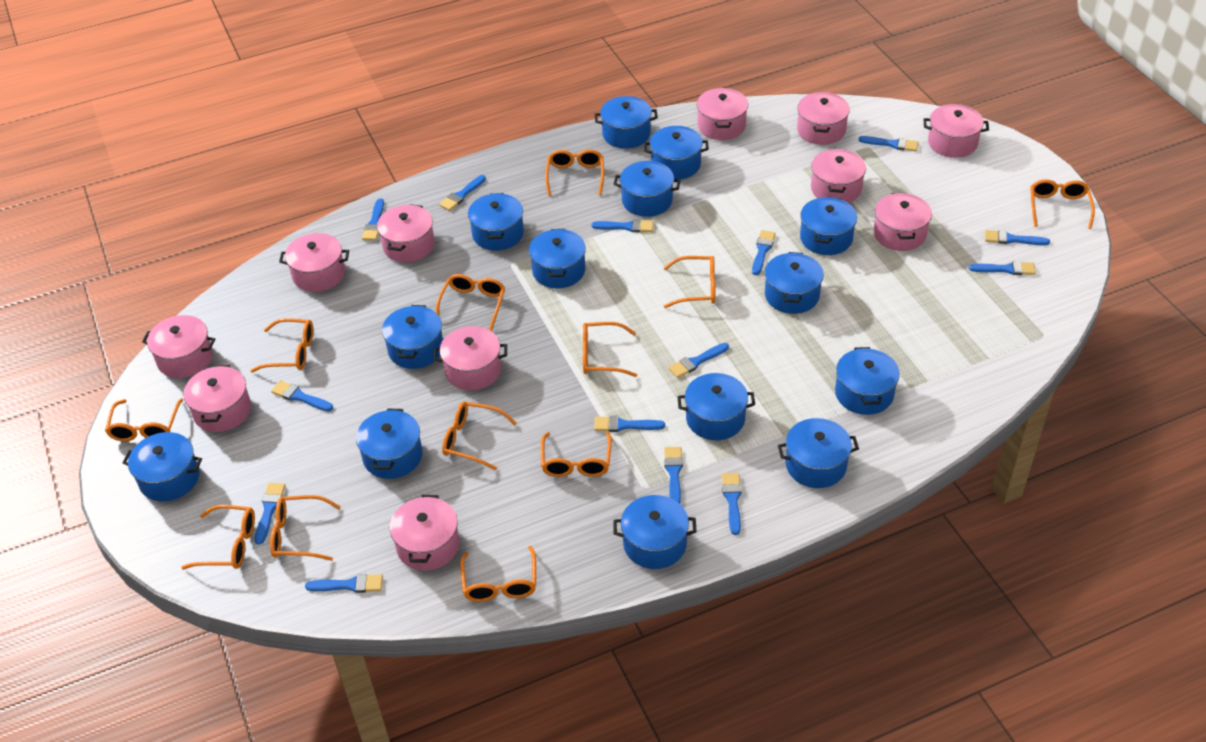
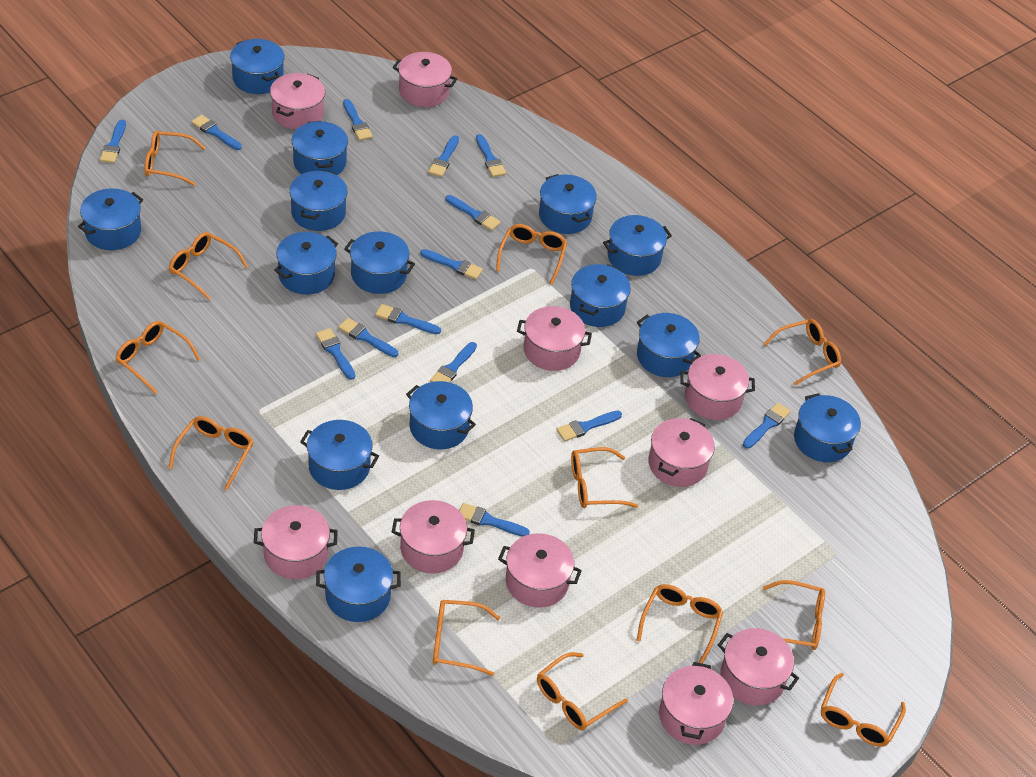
pink pot: [142,315,216,378] [183,365,251,432] [279,233,349,292] [377,204,435,262] [390,495,459,571] [433,326,507,390] [697,88,748,140] [797,92,850,145] [811,149,866,203] [873,193,932,251] [924,104,989,158] = 11 -> [254,505,338,579] [270,73,325,130] [392,500,475,574] [393,52,457,107] [498,533,582,608] [517,306,592,371] [648,418,715,487] [659,662,733,745] [680,354,755,420] [718,628,799,705] = 10

